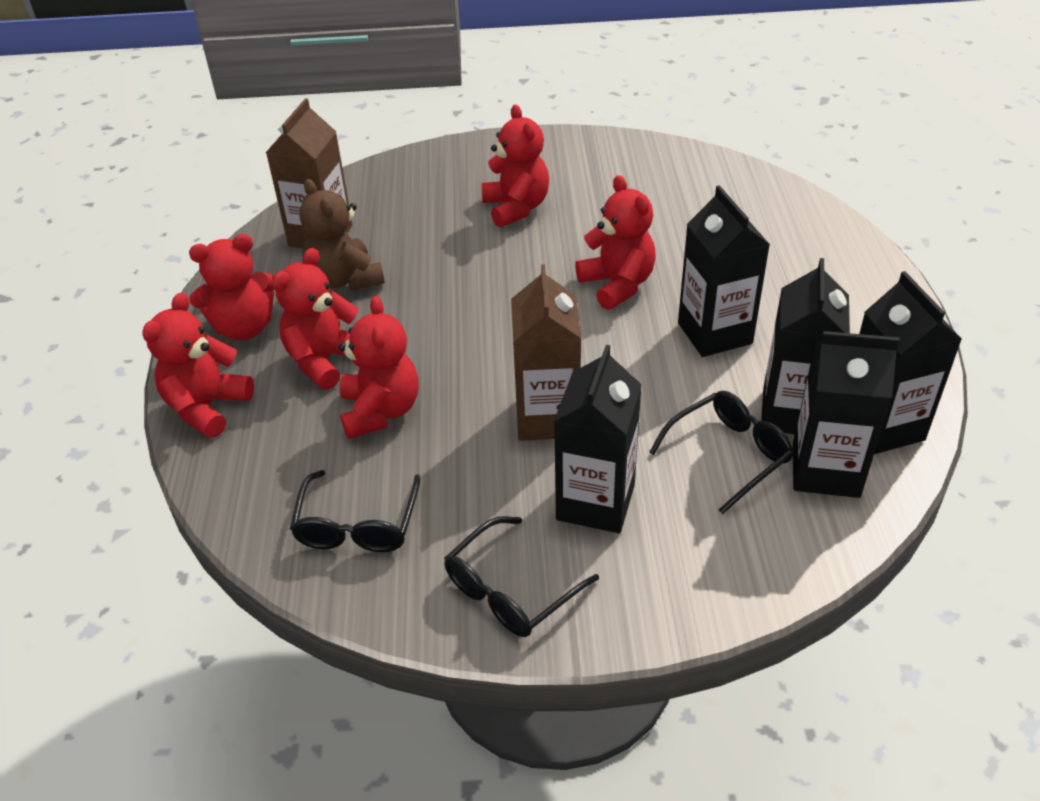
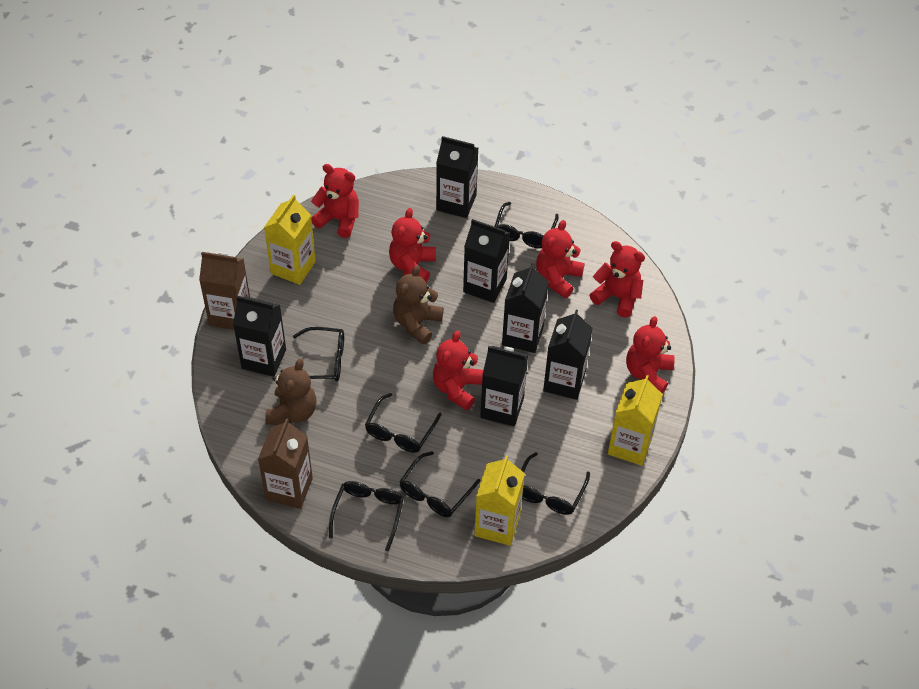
black carton: [554,345,642,533] [678,185,770,357] [761,258,850,434] [793,331,900,498] [859,271,962,454] = 5 -> [233,296,286,376] [436,136,478,218] [463,219,510,303] [480,346,528,427] [502,263,549,353] [543,310,593,400] = 6
black glasses: [290,470,421,552] [444,516,599,637] [649,391,794,514] = 3 -> [293,327,344,381] [329,481,404,551] [365,393,442,453] [399,451,480,517] [494,202,559,248] [521,452,590,515] = 6
brown teddy bear: [300,179,385,291] = 1 -> [265,358,317,425] [393,266,444,345] = 2
yellow carton: none = 0 -> [264,194,316,285] [474,455,525,546] [608,375,663,466] = 3

